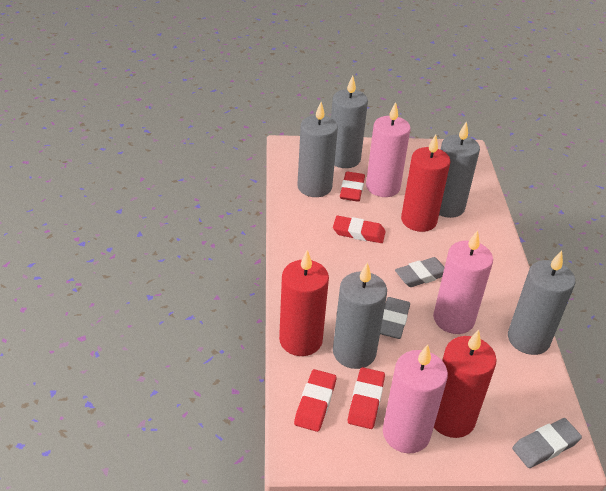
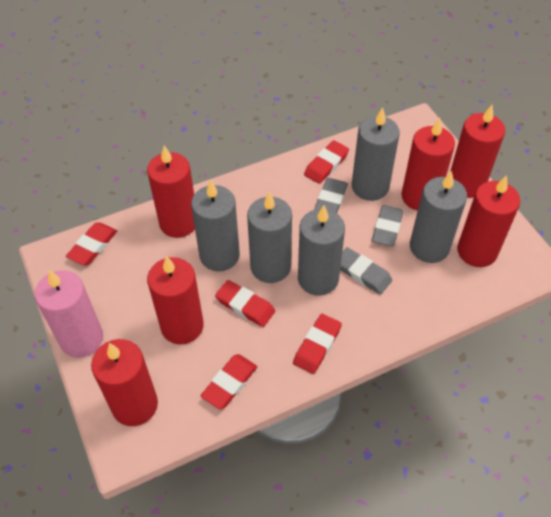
pink candle: [366,102,411,197] [383,345,448,454] [433,230,493,334] = 3 -> [35,270,103,358] = 1
red candle: [279,250,329,356] [401,135,451,232] [434,330,497,438] = 3 -> [91,339,158,426] [147,146,195,238] [147,256,204,344] [401,118,455,210] [450,105,505,198] [457,175,520,267] = 6
red eraser: [294,369,336,432] [333,216,386,243] [340,171,365,202] [348,367,385,429] = 4 -> [66,222,117,265] [201,354,257,409] [215,280,275,327] [293,314,342,374] [304,140,349,184] = 5

